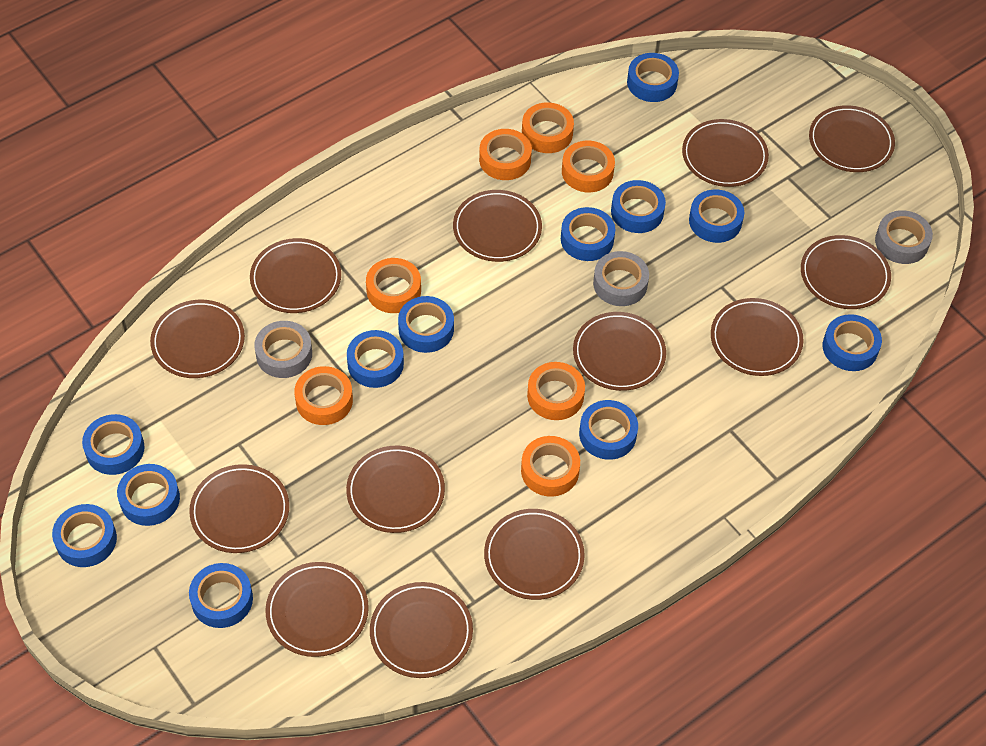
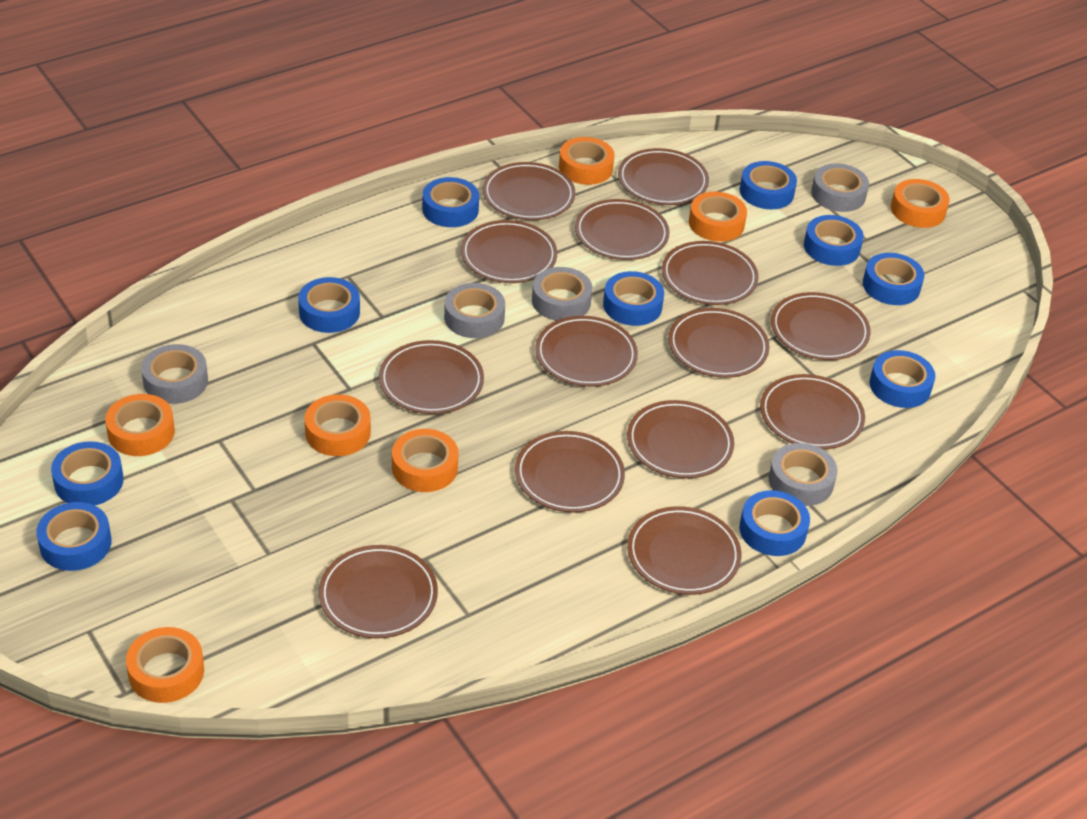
blue tape: [52,504,117,567] [82,414,145,475] [117,464,180,526] [189,563,253,628] [347,330,404,388] [398,296,454,353] [561,207,615,261] [579,400,638,460] [611,180,666,233] [627,53,679,102] [689,190,744,243] [823,314,882,371] = 12 -> [36,502,112,571] [51,441,124,506] [298,277,360,333] [422,177,479,227] [603,271,664,326] [739,161,797,209] [739,490,810,556] [804,215,864,266] [863,253,925,305] [869,350,935,408] = 10
brown plate: [150,300,245,378] [189,464,289,553] [250,238,341,313] [265,562,369,657] [346,445,445,533] [370,582,473,678] [453,190,542,262] [484,509,585,600] [573,312,666,391] [682,119,769,187] [711,298,804,376] [801,235,891,309] [809,105,895,172] = 13 -> [319,545,438,638] [379,340,484,414] [461,220,557,283] [483,162,575,220] [515,431,625,513] [535,316,638,387] [575,199,670,260] [618,148,709,205] [627,400,734,478] [627,506,742,595] [662,241,759,305] [668,308,770,378] [760,374,865,449] [771,292,871,360] = 14
grey tape: [254,321,312,378] [593,251,649,306] [875,210,933,264] = 3 -> [141,344,208,404] [444,283,505,338] [532,267,593,321] [769,443,838,506] [811,163,869,212] = 5

